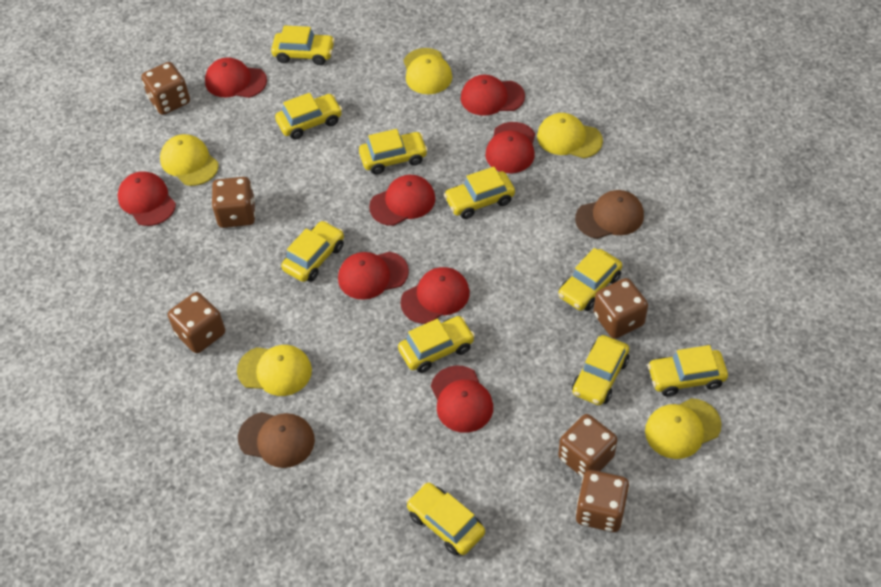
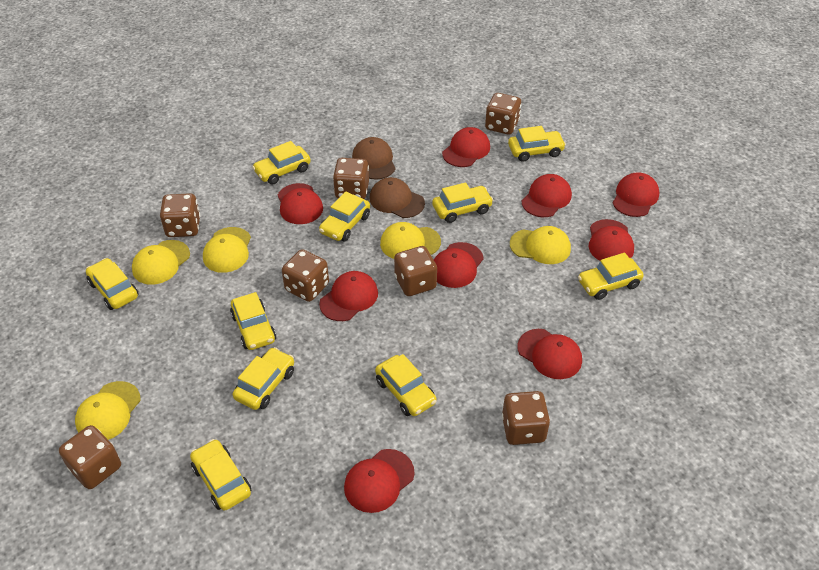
brown dice: [141,62,190,115] [168,292,225,353] [212,177,255,228] [558,414,617,477] [576,470,629,532] [593,278,648,339] = 6 -> [59,425,121,489] [160,193,200,237] [282,249,329,302] [333,158,369,199] [394,246,437,296] [485,93,521,135] [502,391,550,445] = 7
red cap: [118,172,176,226] [205,57,267,98] [338,252,409,300] [369,175,436,226] [401,267,470,324] [431,366,493,433] [461,74,525,116] [485,122,535,173] = 8 -> [278,183,323,224] [319,271,378,321] [344,449,415,513] [434,242,484,288] [442,127,490,167] [517,329,582,379] [521,174,572,217] [589,219,634,261] [613,172,659,217] = 9

